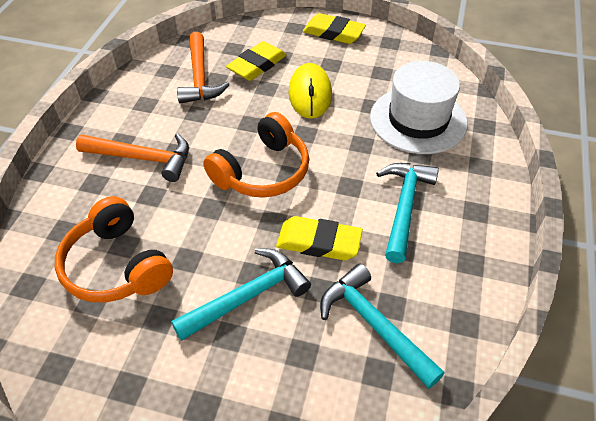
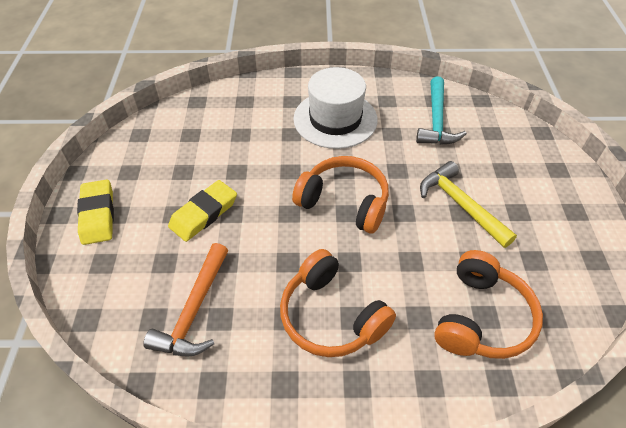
orange hammer: [76,133,189,182] [177,32,230,104] = 2 -> [143,243,228,357] = 1
orange headphones: [55,196,173,302] [203,112,309,198] = 2 -> [280,249,396,357] [292,156,389,234] [434,250,543,359] = 3
turquoise hammer: [171,248,311,341] [320,264,444,389] [376,163,439,263] = 3 -> [416,76,467,145] = 1
yellow eraser: [226,41,286,81] [276,216,363,260] [303,13,366,44] = 3 -> [77,180,114,245] [168,180,237,242] = 2
yellow hammer: none = 0 -> [420,161,517,248] = 1
yellow mouse: [288,63,332,119] = 1 -> none = 0

